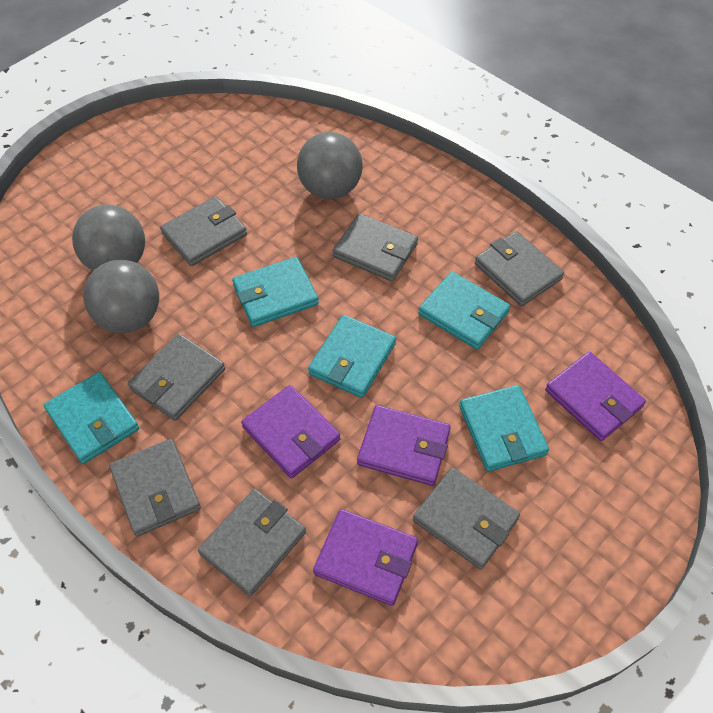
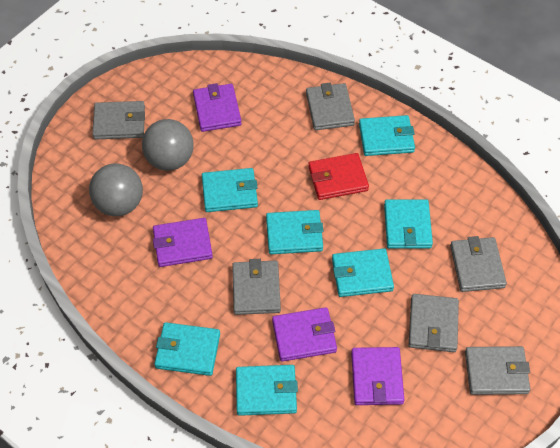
grey ball: [72,205,145,271] [83,260,159,333] [297,132,363,199] = 3 -> [89,164,143,216] [142,119,194,171] = 2
grey wallet: [109,439,201,537] [128,334,225,421] [160,196,247,266] [198,489,306,596] [332,213,418,281] [413,467,520,569] [475,231,564,306] = 7 -> [92,101,145,140] [232,259,281,315] [306,83,355,130] [409,294,459,352] [450,236,507,292] [465,346,531,395] = 6
red wallet: none = 0 -> [308,153,369,200] = 1
turquoise wallet: [44,372,139,464] [232,257,319,327] [308,315,396,398] [418,272,510,349] [459,385,549,472] = 5 -> [154,322,220,376] [202,168,258,212] [236,365,298,416] [266,210,323,254] [332,248,394,297] [359,115,415,156] [384,199,433,249] = 7

